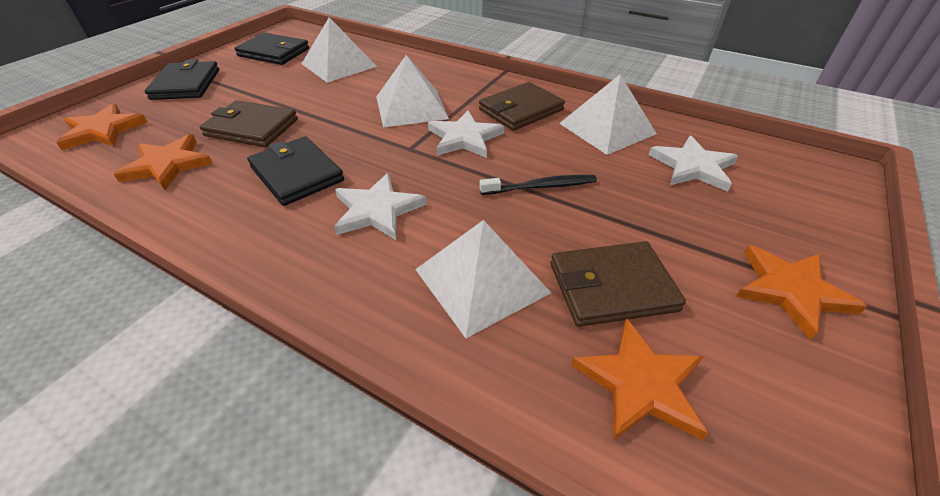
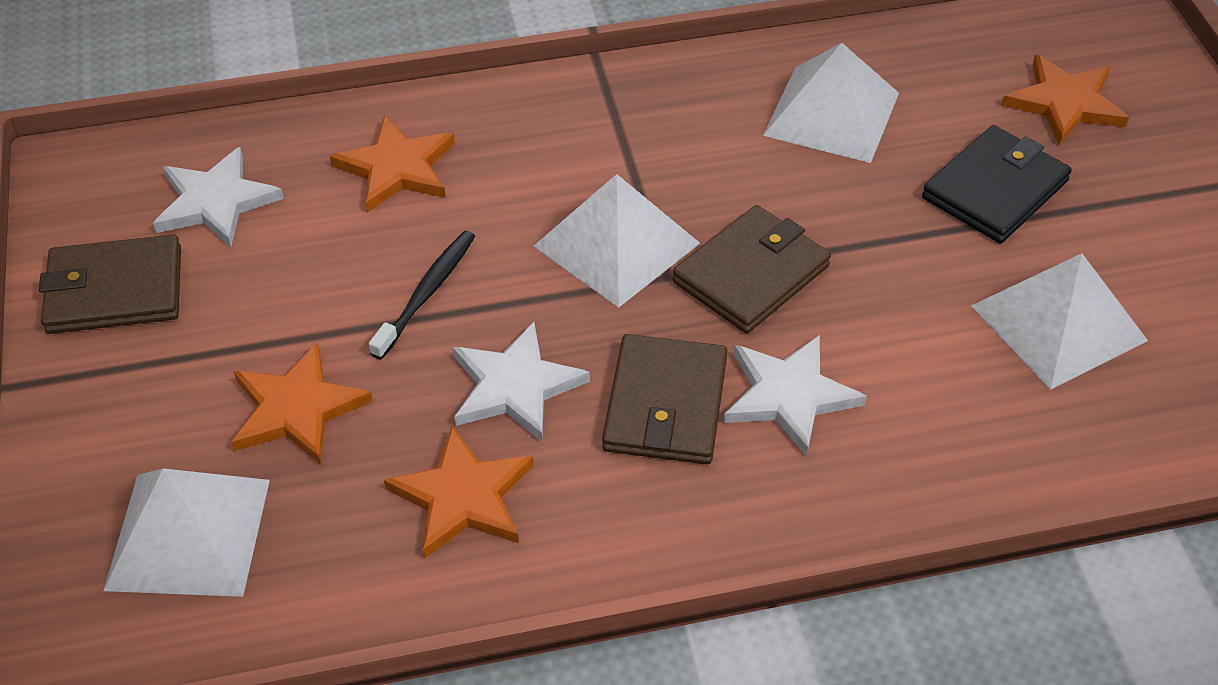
black wallet: [145,59,219,100] [234,33,309,65] [247,136,344,206] = 3 -> [922,125,1072,243] = 1

